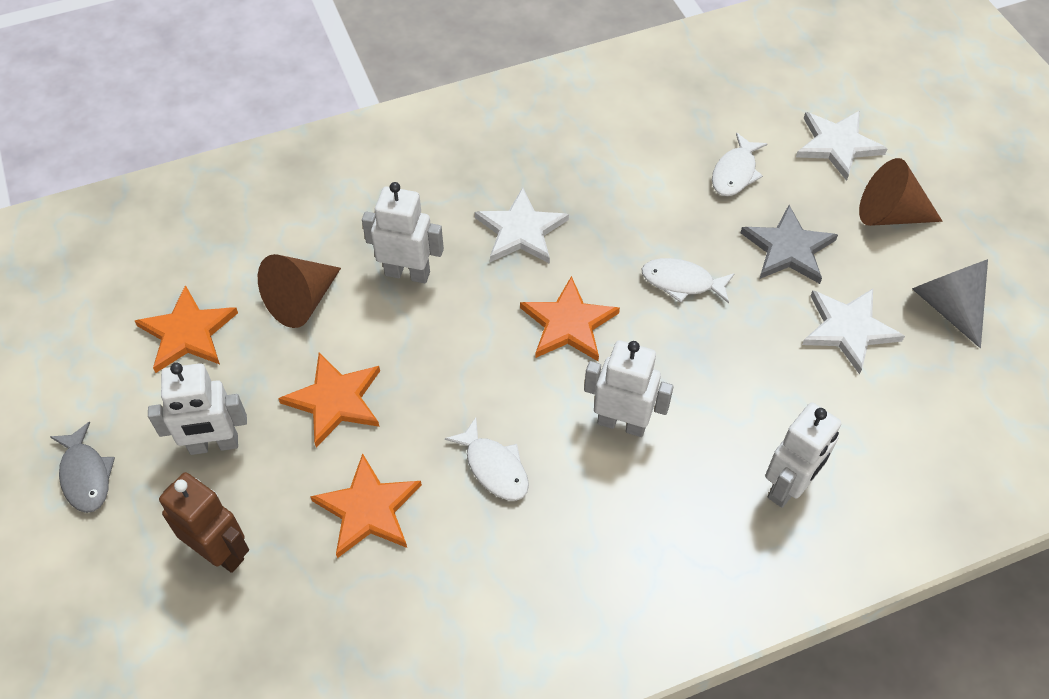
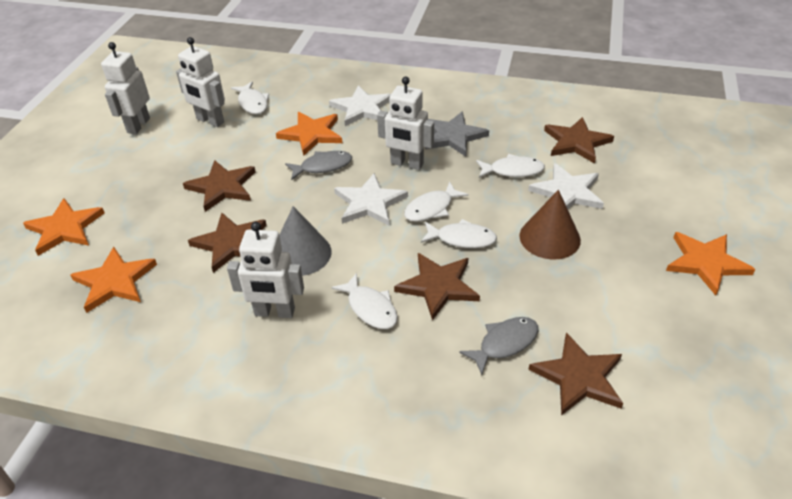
brown cone: [258,254,341,328] [859,158,943,226] = 2 -> [519,190,581,260] = 1
brown robot: [159,472,249,573] = 1 -> none = 0
brown star: none = 0 -> [183,160,256,212] [188,213,267,273] [394,253,480,320] [528,332,623,416] [544,117,614,164] = 5
grey fish: [50,422,115,513] = 1 -> [285,151,352,180] [459,317,538,375] = 2
white fish: [445,418,529,501] [642,258,735,303] [712,133,767,196] = 3 -> [231,82,269,114] [331,273,398,329] [404,181,469,222] [421,219,497,248] [476,154,545,178] = 5

